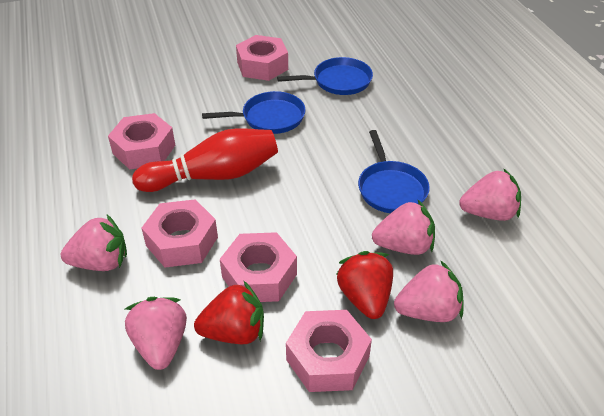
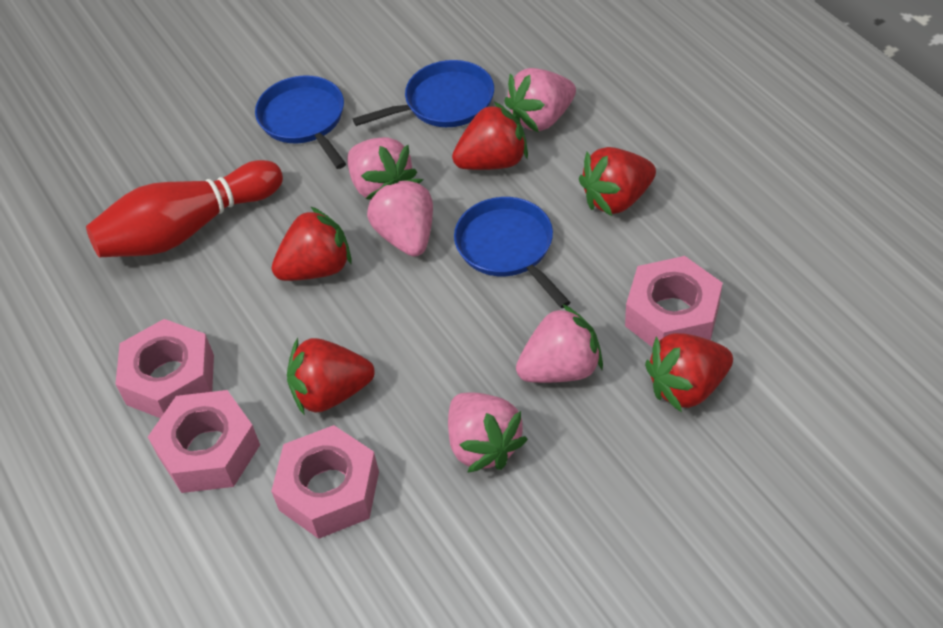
pink nut: [108,113,175,169] [142,199,218,267] [220,232,297,302] [236,35,288,81] [286,310,372,392] = 5 -> [115,319,214,418] [148,390,260,493] [271,425,379,539] [625,256,723,347] = 4
red strawberry: [194,280,264,344] [336,251,393,319] = 2 -> [272,206,352,281] [287,338,375,414] [452,102,528,170] [579,147,656,216] [645,333,733,412] = 5

